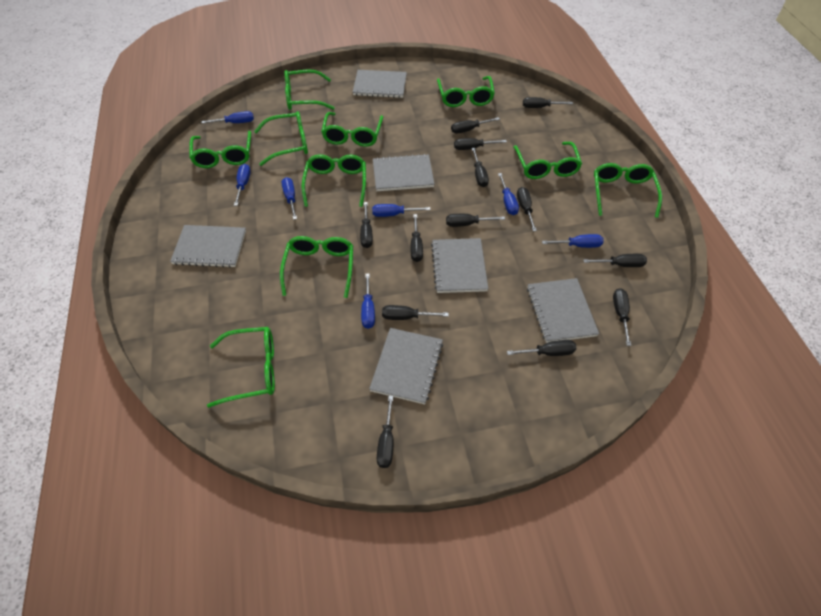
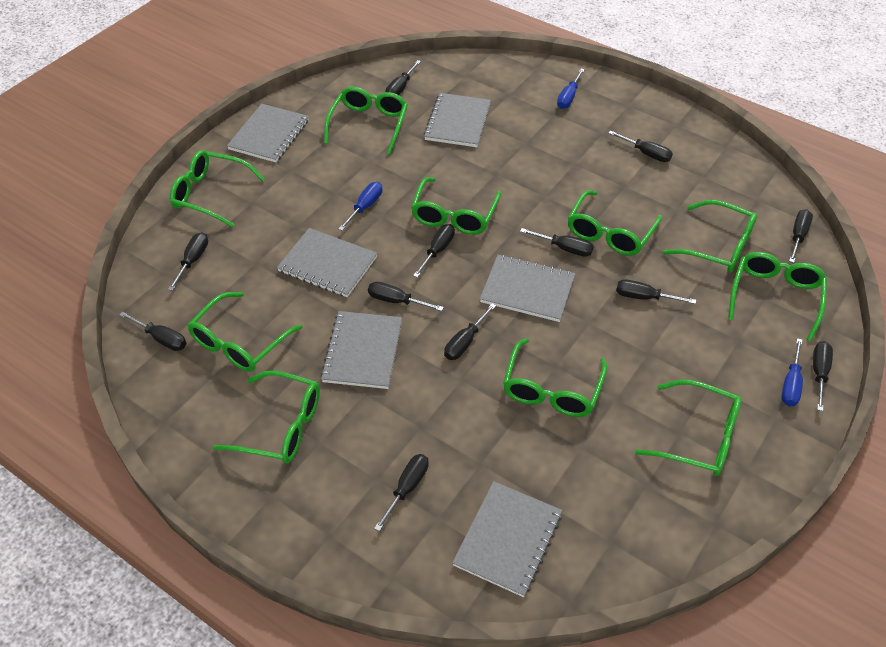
black screwdriver: [360,202,373,248] [377,395,393,468] [382,305,448,320] [411,214,423,262] [446,214,505,227] [451,117,500,134] [454,138,507,150] [472,148,489,187] [507,340,576,356] [517,187,537,231] [523,97,573,108] [583,254,647,267] [613,288,631,346] = 13 -> [119,311,187,351] [168,232,208,291] [368,282,444,311] [374,454,429,531] [386,60,421,95] [413,224,455,278] [444,303,496,360] [520,228,594,257] [609,130,673,162] [616,279,696,304] [789,209,813,263] [813,341,833,411] = 12
blue screwdriver: [202,111,254,123] [234,164,251,206] [282,177,297,220] [361,273,375,329] [372,204,430,217] [498,173,519,215] [542,234,604,248] = 7 -> [338,182,383,231] [557,68,585,109] [781,338,803,406] = 3

